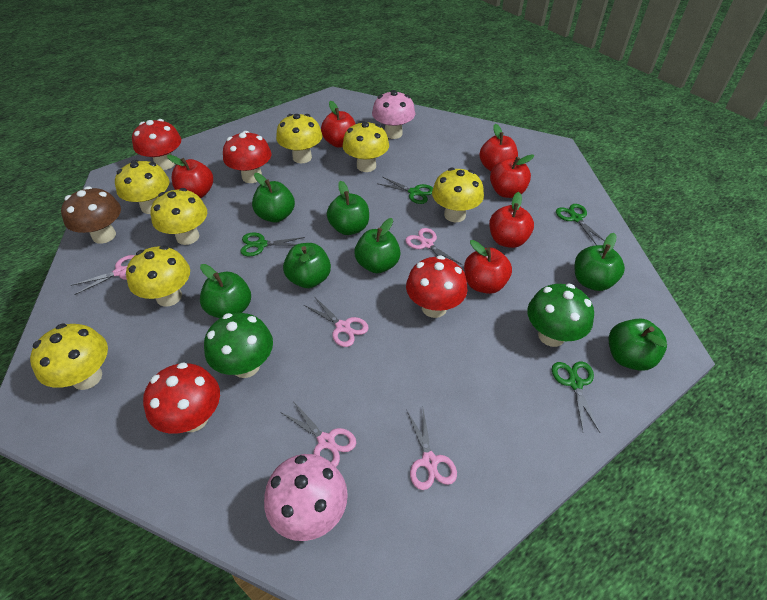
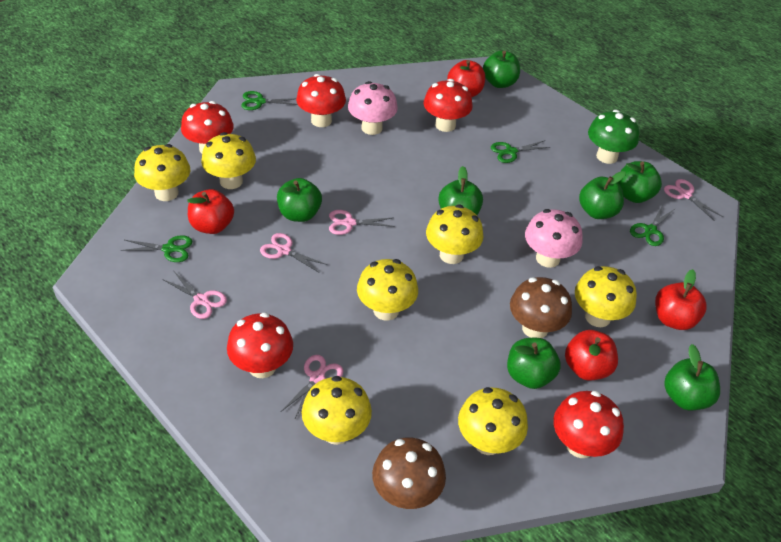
brown mushroom: [61,186,121,244] = 1 -> [372,437,446,509] [510,277,572,338] = 2
green mushroom: [204,313,273,378] [527,284,594,347] = 2 -> [588,110,639,164] = 1
red apple: [167,155,213,198] [321,101,356,148] [464,240,512,294] [479,123,518,171] [489,192,534,248] [490,154,534,198] = 6 -> [187,189,234,234] [447,60,485,97] [565,330,618,381] [655,269,707,330] = 4
red mushroom: [132,119,181,170] [143,362,220,434] [223,131,271,183] [406,255,467,318] = 4 -> [181,101,234,154] [227,312,293,378] [296,74,346,127] [424,79,473,132] [553,391,624,458] = 5

